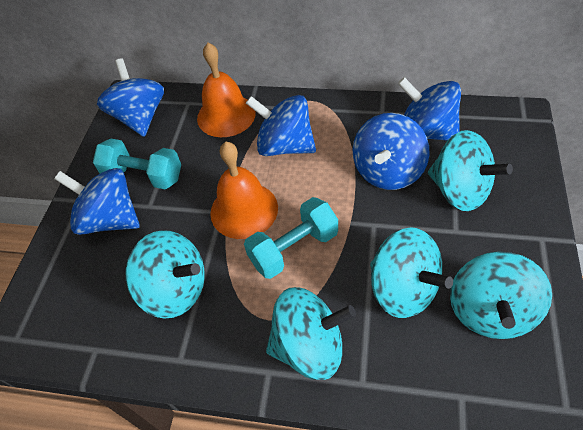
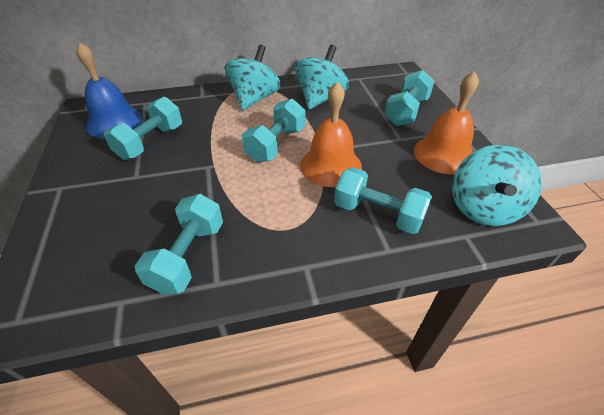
blue bell: none = 0 -> [76,42,143,139] = 1
blue spinning top: [55,168,140,235] [97,58,164,137] [246,95,316,156] [353,113,430,190] [398,77,461,141] = 5 -> none = 0
turquoise dumbbell: [93,139,181,190] [244,197,338,279] = 2 -> [104,97,182,160] [135,194,223,295] [242,99,305,162] [334,167,432,234] [385,70,434,126] = 5
turquoise spinning top: [126,230,205,318] [266,287,356,380] [370,227,453,318] [428,130,513,211] [450,252,552,339] = 5 -> [225,44,281,110] [295,45,349,109] [452,145,542,226] = 3

